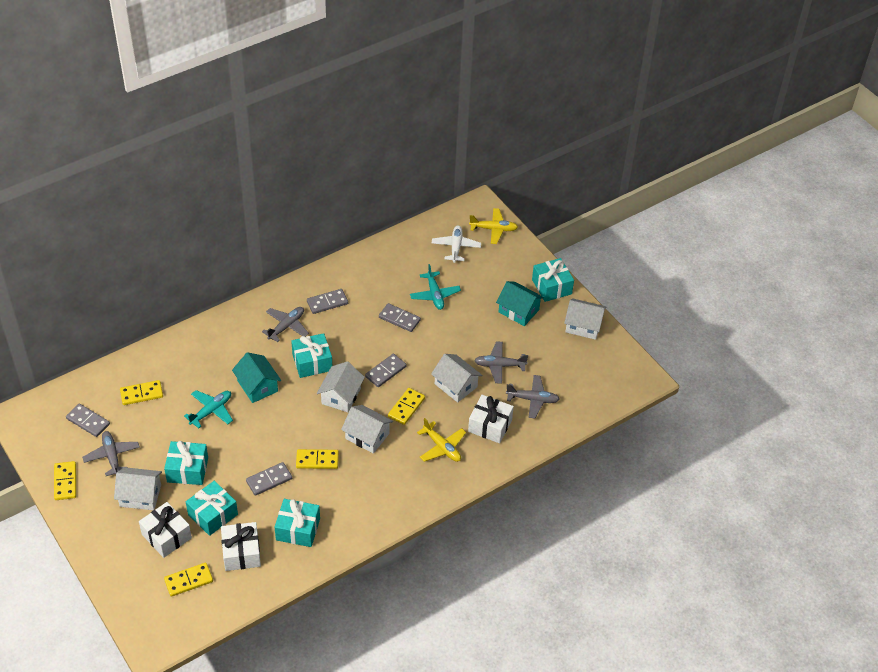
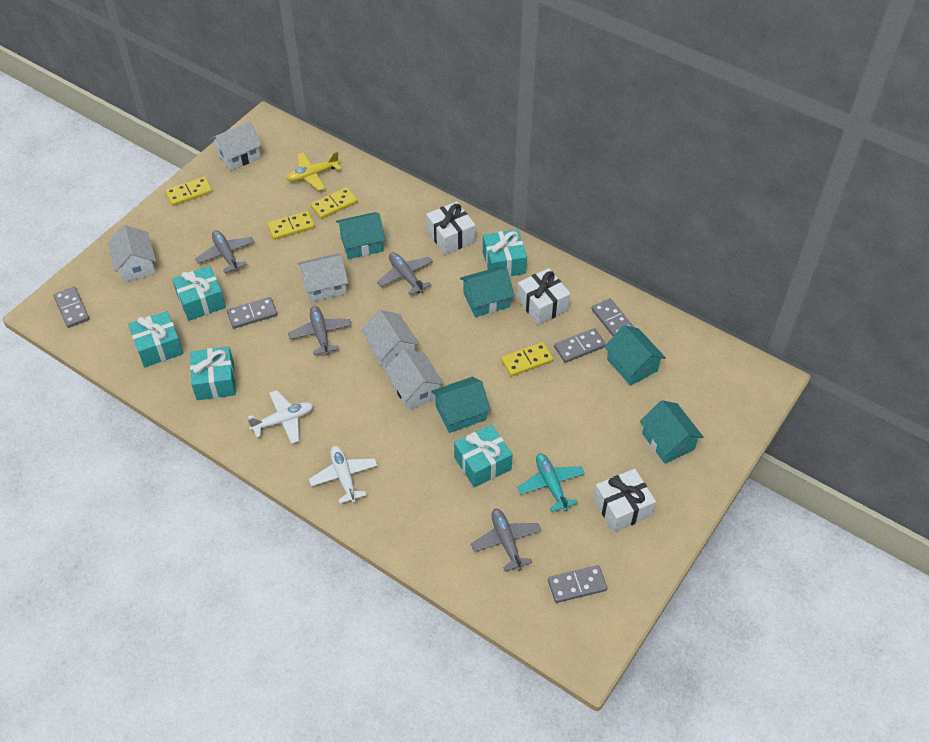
turquoise house: [232,352,281,403] [496,281,544,326] = 2 -> [336,212,385,259] [431,377,491,433] [460,267,515,317] [604,325,666,386] [640,400,704,464] = 5
turquoise plane: [184,390,233,428] [410,264,461,310] = 2 -> [517,454,585,512] = 1
white plane: [432,226,481,263] = 1 -> [247,390,313,444] [309,446,378,504] = 2
yellow domino: [54,461,76,500] [120,380,163,405] [164,563,213,597] [296,449,339,469] [388,388,425,425] = 5 -> [165,177,212,206] [267,211,315,240] [311,187,358,219] [501,342,553,377] = 4
yellow plane: [417,418,466,462] [469,208,518,244] = 2 -> [286,151,341,191] = 1

